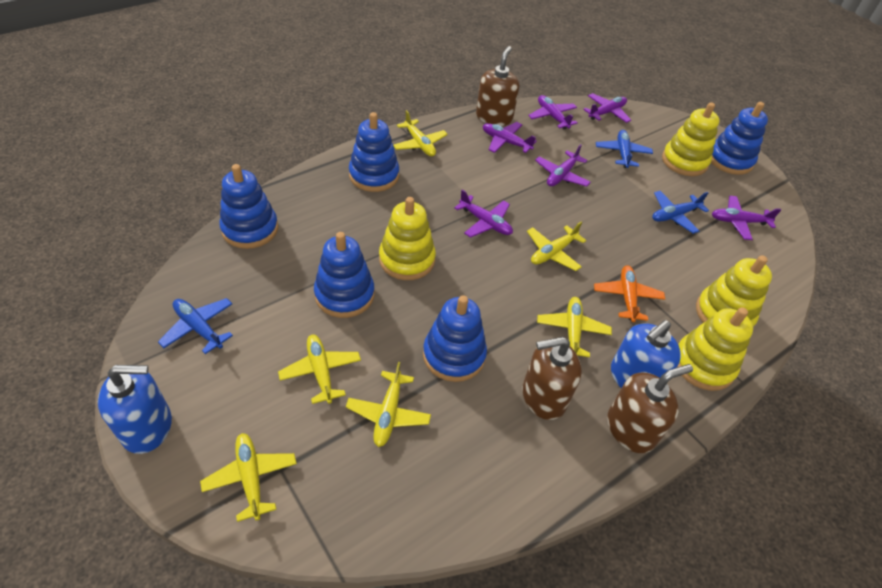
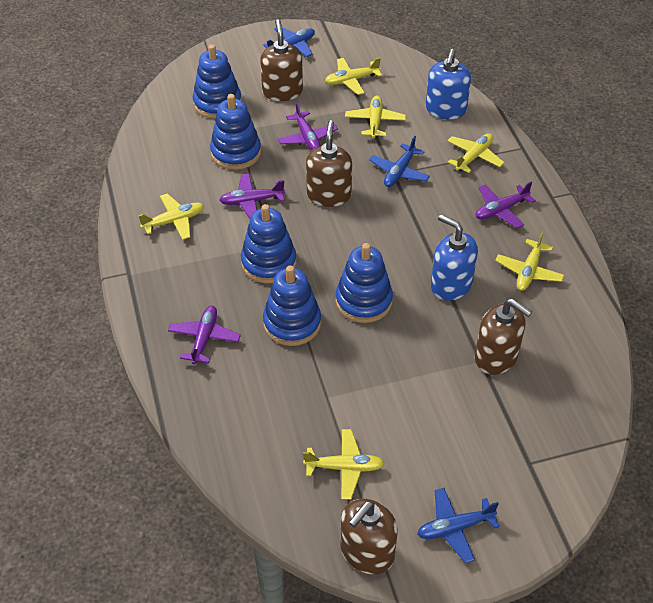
brown soap dispenser: [476,46,519,126] [523,337,582,420] [607,364,693,453] = 3 -> [260,19,303,101] [306,120,352,207] [340,499,397,574] [475,298,532,375] = 4
orange plane: [594,265,665,322] = 1 -> none = 0
purple plane: [454,190,513,238] [483,122,537,153] [528,95,578,129] [535,144,591,186] [583,93,631,123] [712,196,781,240] = 6 -> [168,305,241,365] [219,174,285,219] [278,102,338,151] [476,182,536,228] = 4
yellow stacking toy: [379,197,436,280] [662,102,719,176] [677,307,753,391] [696,255,772,327] = 4 -> none = 0

